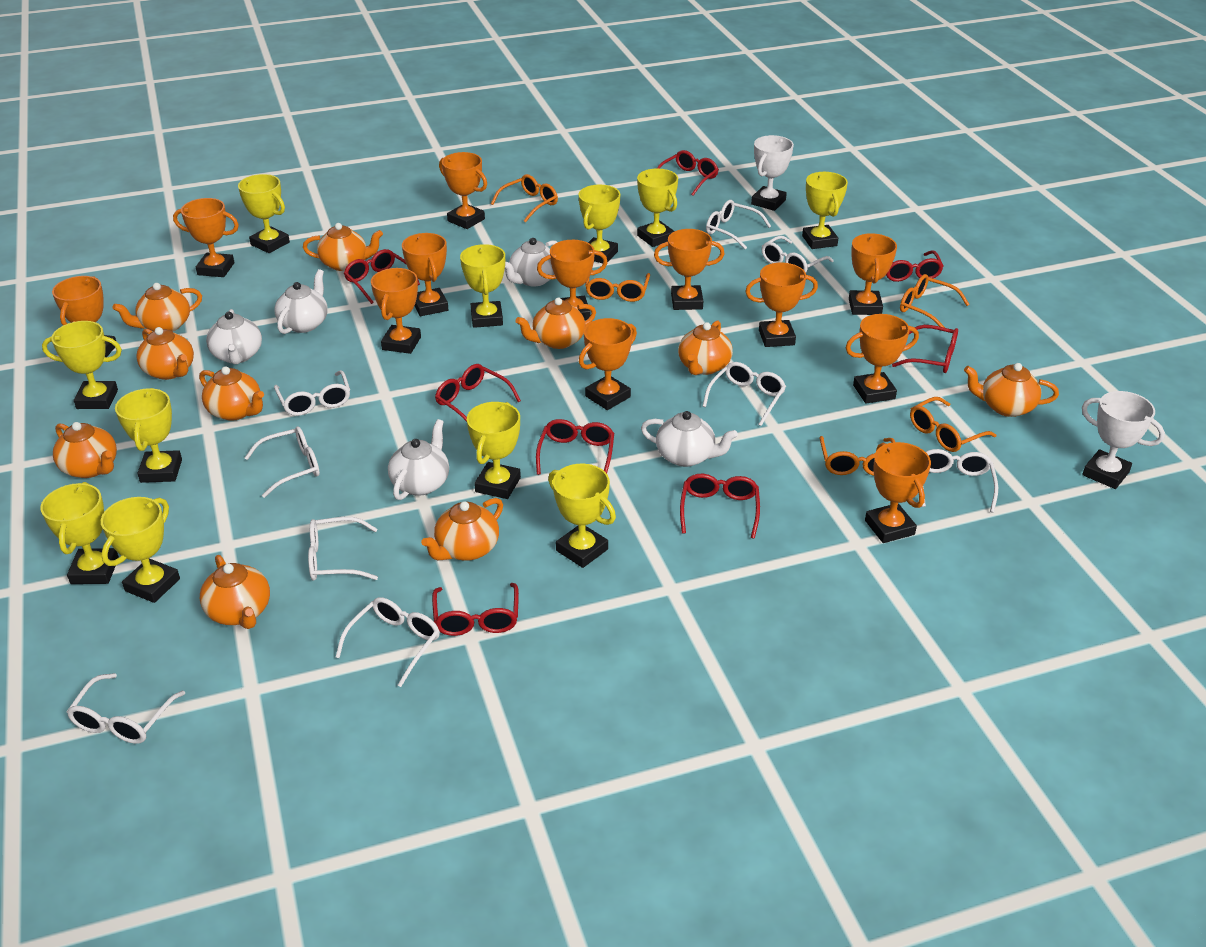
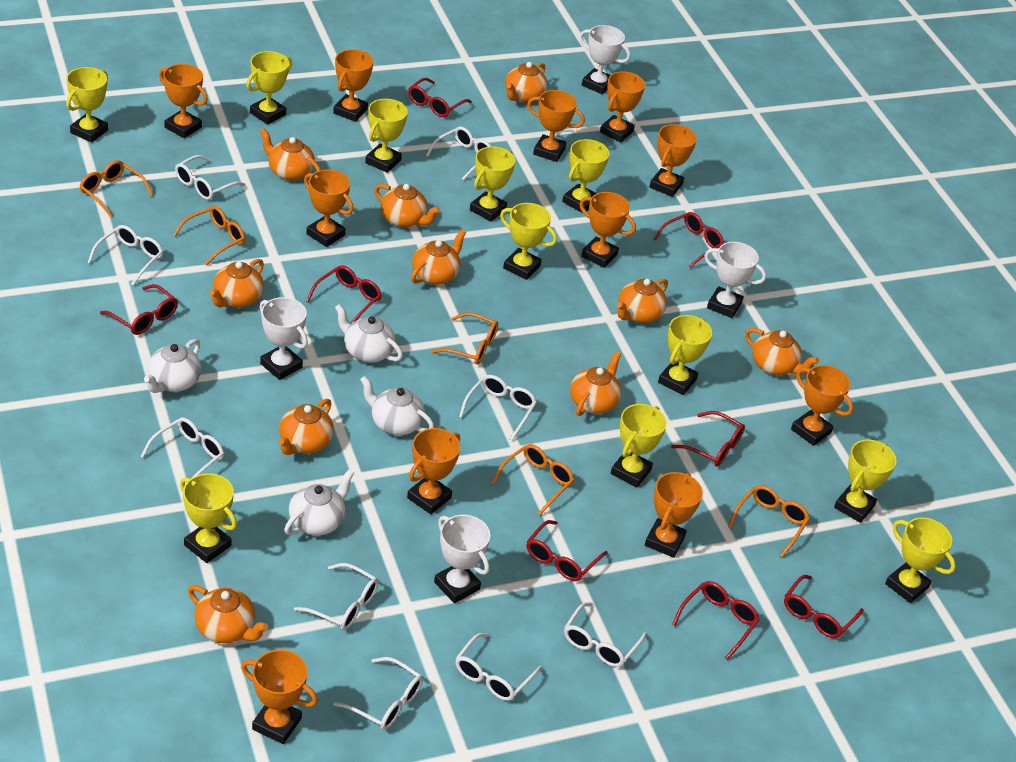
orange trophy: [52,276,116,357] [173,198,239,277] [371,268,421,354] [402,233,448,316] [439,152,487,229] [537,240,608,320] [579,318,637,410] [654,229,724,310] [745,263,818,347] [846,314,919,403] [849,233,897,315] [865,442,931,543] = 12 -> [159,64,208,138] [241,650,318,744] [304,169,354,247] [333,49,373,122] [407,428,460,514] [527,90,585,162] [579,192,636,268] [600,71,645,143] [645,472,703,558] [650,124,697,197] [791,365,853,446] = 11
white teapot: [206,309,262,365] [275,269,328,334] [388,419,449,500] [505,238,558,287] [641,411,738,467] = 5 -> [144,339,201,393] [284,469,354,535] [335,304,403,363] [360,376,434,435] = 4
white trophy: [751,135,794,211] [1082,391,1165,489] = 2 -> [260,297,308,380] [434,515,490,603] [580,25,631,94] [704,242,766,318] = 4

